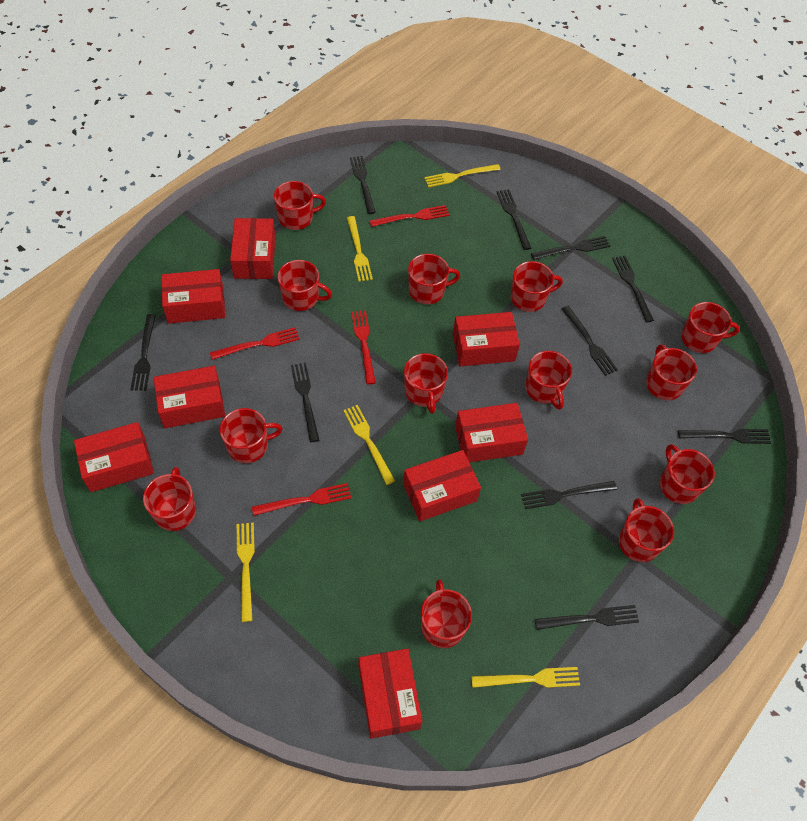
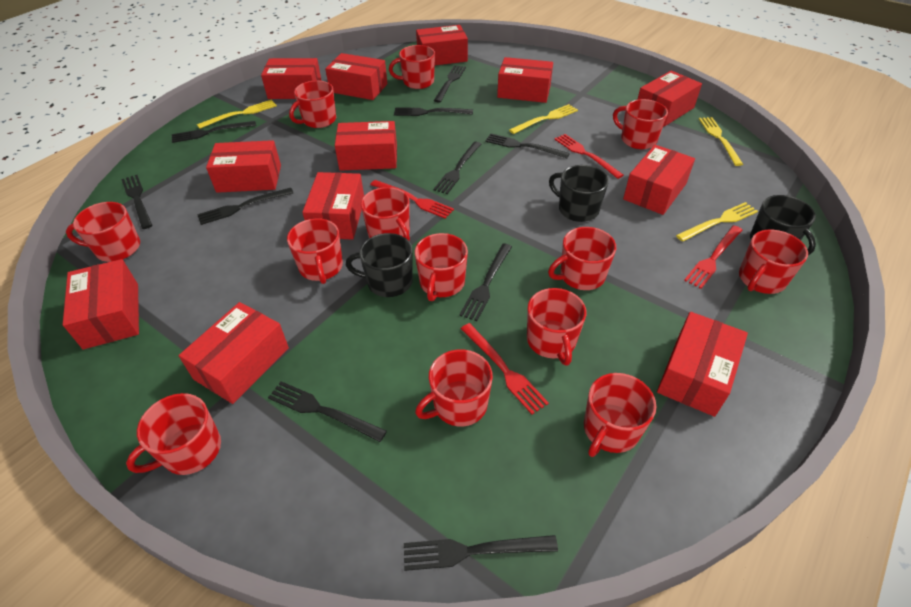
black mug: none = 0 -> [346,233,413,297] [549,165,609,222] [750,195,816,255] = 3
red box: [74,422,154,492] [153,366,225,428] [162,269,225,324] [230,218,276,279] [358,648,422,739] [403,450,481,521] [453,312,520,366] [455,403,528,462] = 8 -> [63,259,139,349] [179,302,289,404] [206,140,281,193] [261,58,322,99] [302,172,364,240] [325,53,387,100] [335,121,397,171] [416,25,468,65] [497,57,553,103] [623,145,695,215] [637,71,702,127] [657,312,748,417] = 12
yellow fork: [237,523,255,622] [343,405,395,485] [347,216,373,282] [424,164,501,188] [471,667,580,688] = 5 -> [197,100,277,129] [509,104,578,134] [676,202,758,242] [699,117,743,166] = 4

